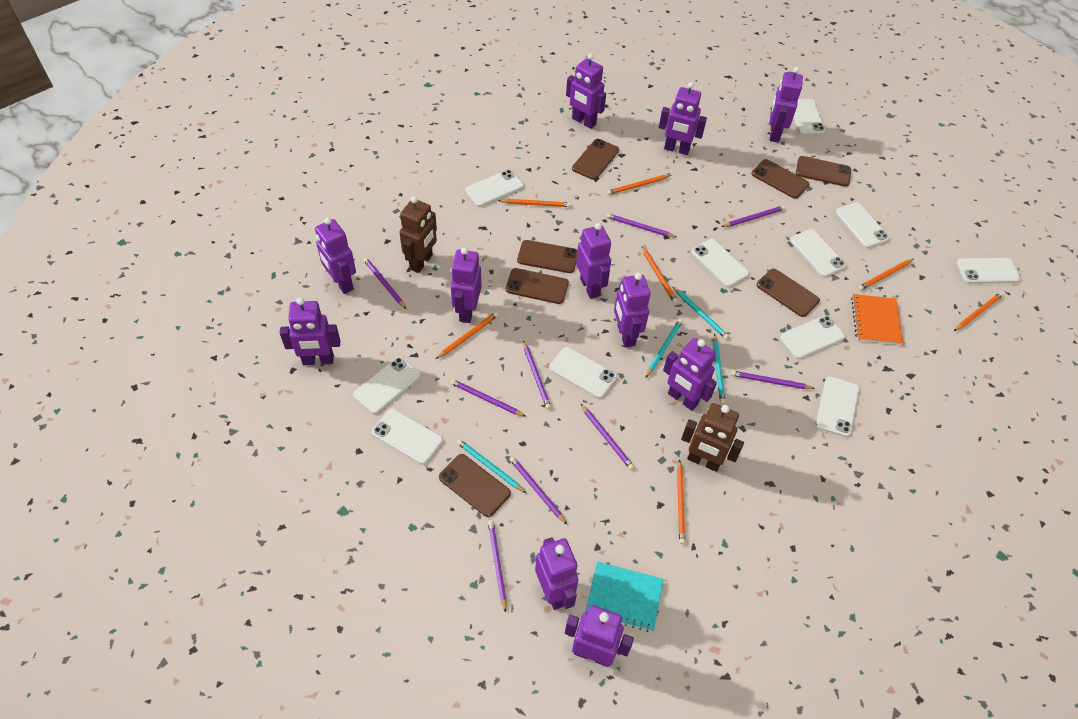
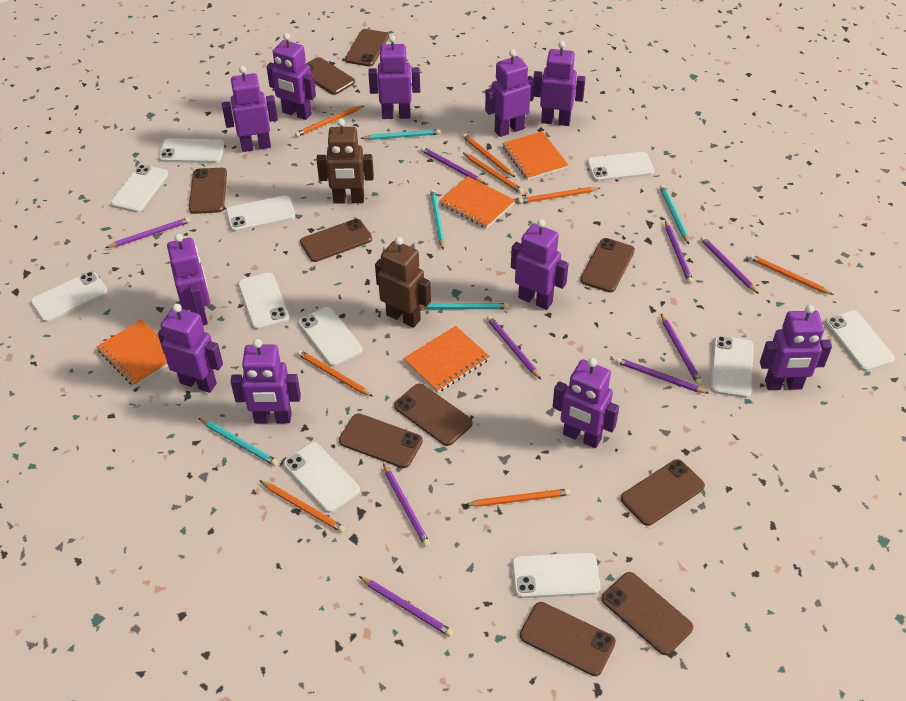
brown phone: [439,454,511,517] [506,268,569,304] [517,240,578,273] [572,139,619,180] [751,159,809,199] [757,268,820,317] [796,156,851,187] = 7 -> [189,168,227,214] [300,219,372,262] [306,57,355,95] [339,413,423,468] [345,29,389,66] [394,383,473,446] [520,602,616,676] [580,238,635,292] [602,572,693,655] [621,459,705,526] = 10
orange notebook: [851,294,903,345] = 1 -> [96,319,168,387] [404,326,490,393] [439,176,515,229] [502,131,568,180] = 4
orange pencil: [436,312,498,359] [498,199,571,207] [607,175,671,195] [642,247,678,303] [677,459,685,544] [858,259,914,290] [954,292,1003,331] = 7 -> [259,480,345,533] [295,105,364,137] [297,350,373,397] [462,134,515,177] [462,152,523,193] [465,489,571,507] [518,187,600,204] [749,254,834,295] = 8
turquoise notebook: [585,561,664,632] = 1 -> none = 0
turquoise pencil: [457,439,526,493] [646,319,683,377] [673,287,729,339] [713,334,725,404] = 4 -> [198,418,278,466] [361,129,441,140] [420,303,509,309] [430,189,445,249] [660,185,689,244] = 5

